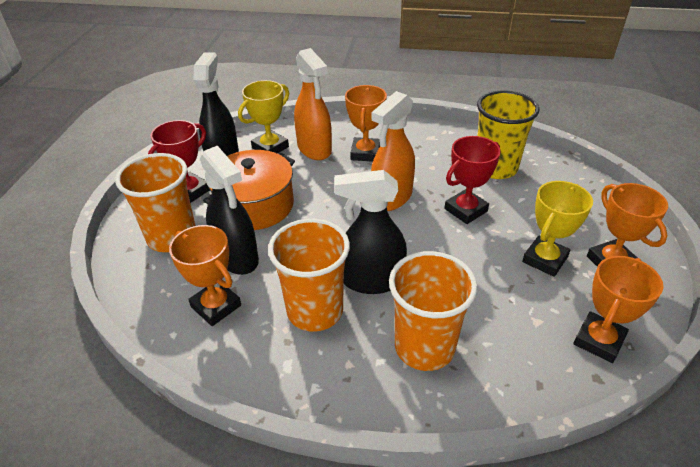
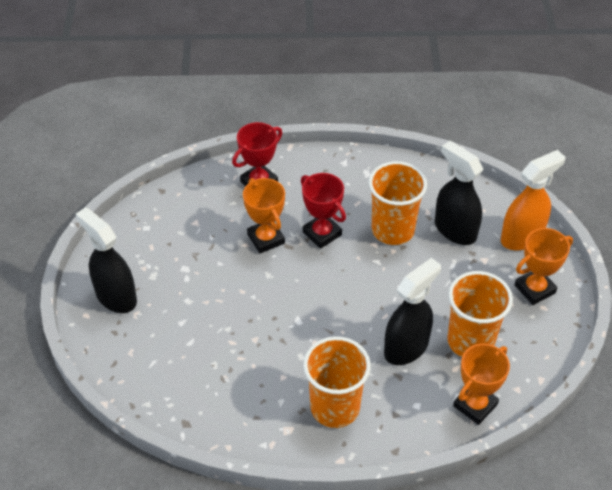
orange pot: [203,150,295,230] = 1 -> none = 0
orange spray bottle: [294,48,332,160] [371,91,415,211] = 2 -> [501,150,565,251] = 1
orange trophy: [169,225,241,326] [345,85,387,162] [573,256,663,363] [587,183,668,267] = 4 -> [243,178,285,253] [453,344,510,425] [515,228,573,305] = 3
yellow cup: [477,91,539,179] = 1 -> none = 0
yellow trophy: [238,80,289,154] [522,181,593,277] = 2 -> none = 0

